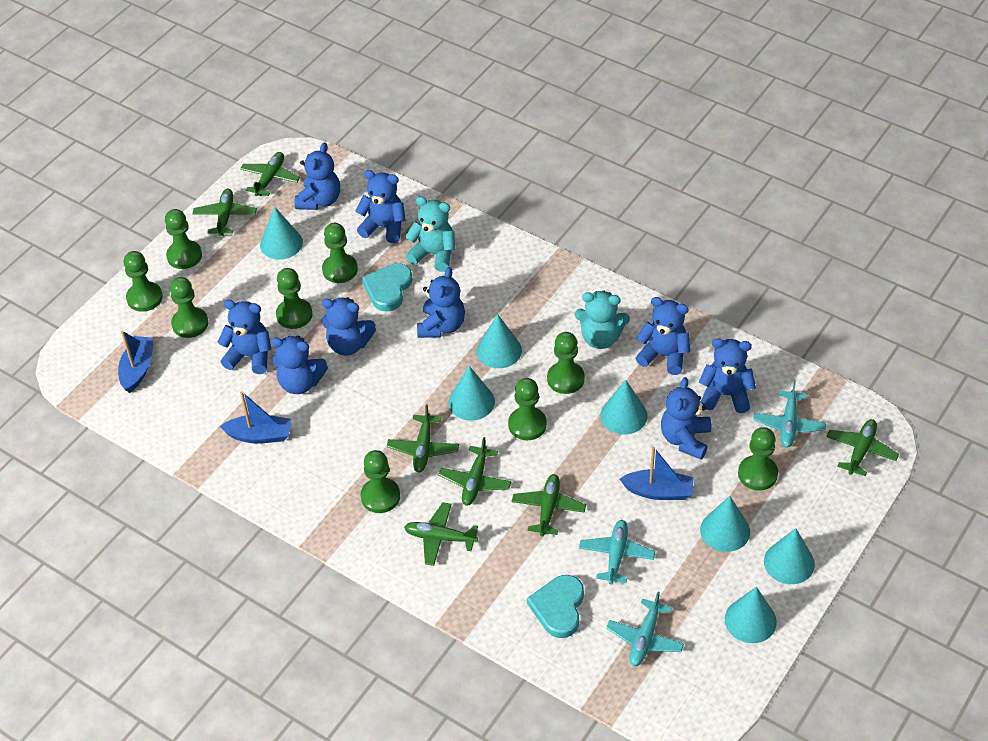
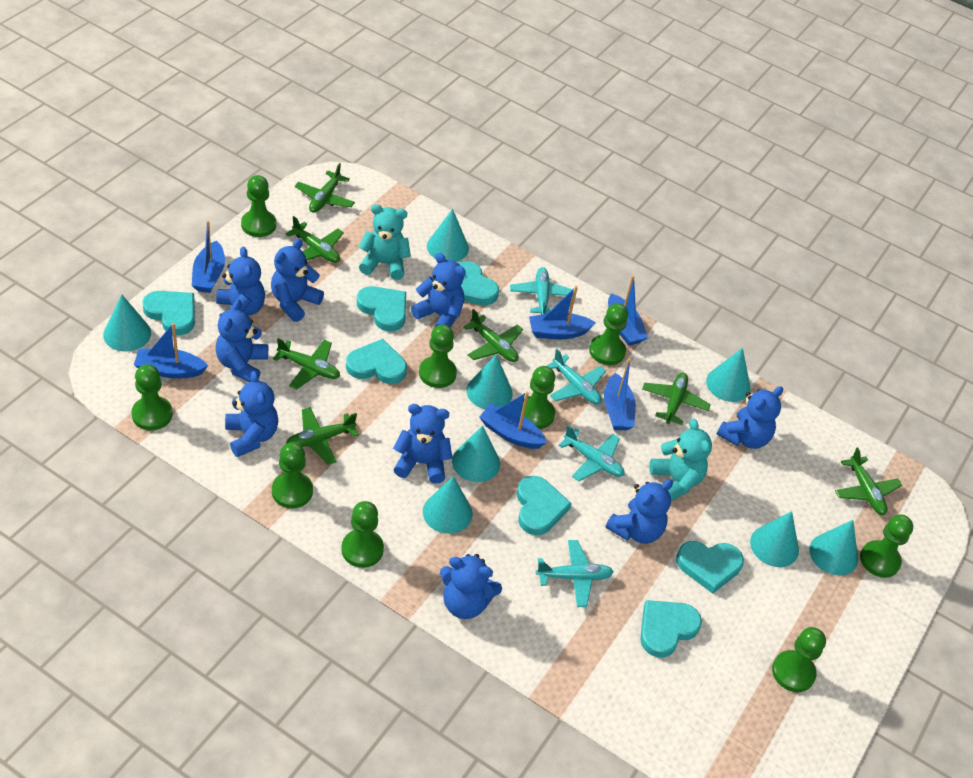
blue boat: [118,331,154,393] [219,391,291,444] [620,447,694,500] = 3 -> [134,323,208,379] [192,221,225,293] [480,391,547,449] [529,286,596,339] [604,359,636,430] [608,276,648,346] = 6
turquoise cone: [260,207,303,259] [448,366,495,421] [477,314,522,368] [600,379,647,434] [700,496,750,552] [725,587,777,643] [764,528,815,584] = 7 -> [103,294,151,352] [423,476,473,534] [427,209,469,262] [452,425,500,482] [467,355,513,409] [706,348,751,402] [750,511,799,567] [809,520,858,575] = 8
turquoise heart: [362,263,412,312] [527,575,584,638] = 2 -> [142,291,195,335] [346,339,407,384] [357,286,406,331] [458,261,499,305] [517,476,572,535] [640,600,702,658] [676,541,744,594] = 7
turquoise plane: [579,520,655,585] [606,592,684,666] [753,381,826,448] = 3 -> [510,267,574,315] [536,540,613,607] [547,349,606,405] [559,425,625,481] = 4

